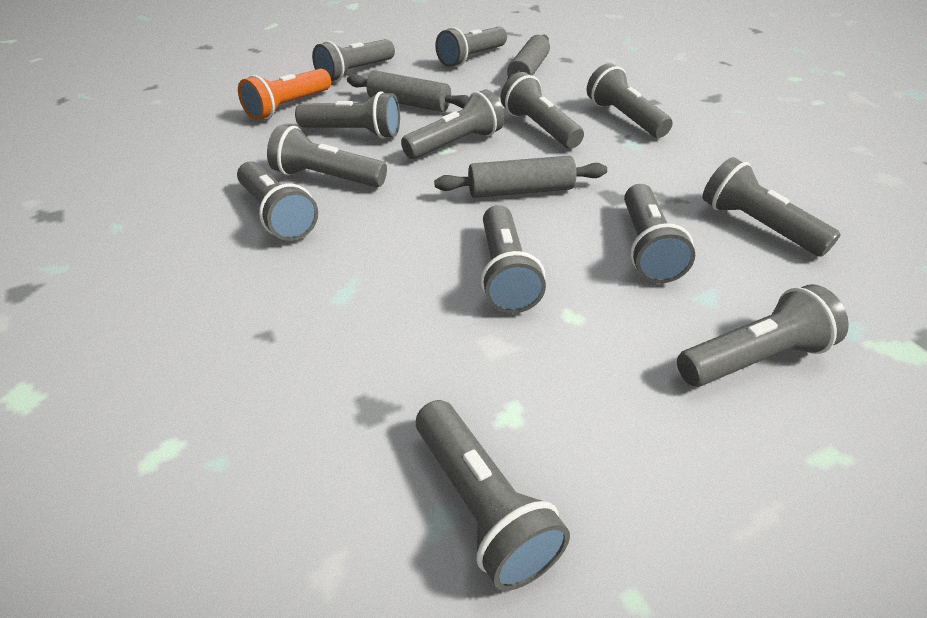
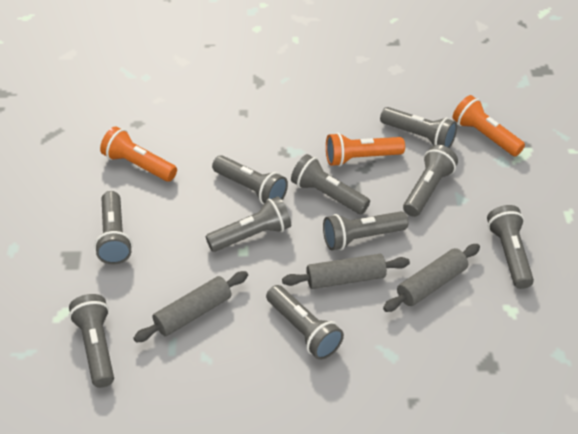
grey flashlight: [237,161,318,241] [267,125,387,187] [295,91,400,139] [312,39,395,82] [401,90,504,159] [416,400,570,591] [435,27,507,67] [481,205,546,313] [501,72,584,149] [586,63,673,138] [624,184,695,283] [677,284,849,387] [703,157,841,257] = 13 -> [69,294,114,388] [94,191,132,265] [206,196,291,252] [212,155,288,205] [266,285,344,360] [291,154,370,214] [323,211,408,250] [380,107,457,148] [403,145,458,217] [487,205,534,289] = 10
orange flashlight: [238,68,331,120] = 1 -> [100,126,177,182] [326,133,405,167] [453,95,525,156] = 3

